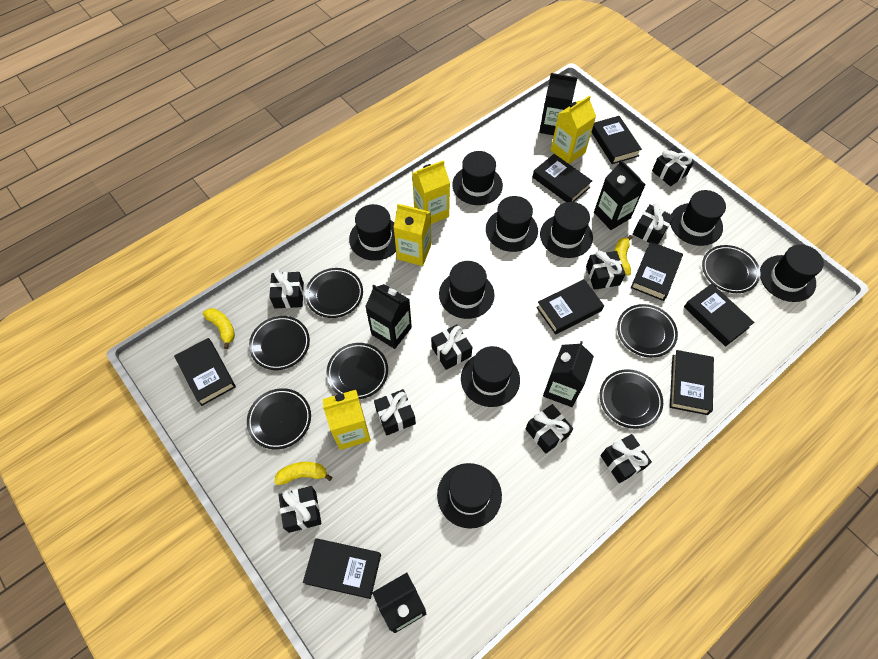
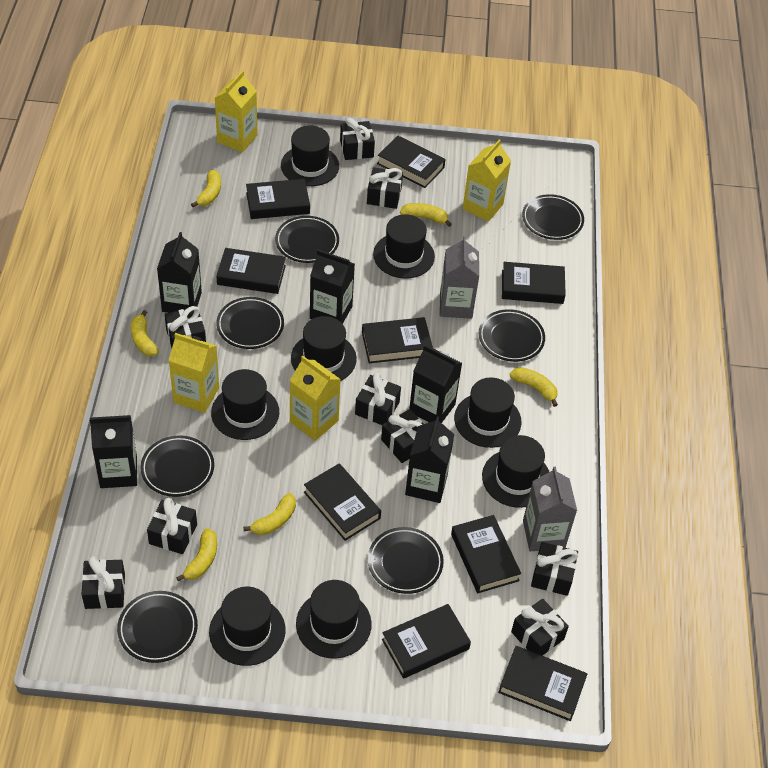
black book: [174,338,236,406] [303,538,381,599] [533,154,592,202] [536,279,604,335] [592,116,642,164] [631,242,683,301] [670,350,714,415] [684,283,755,347] = 8 -> [217,248,286,294] [246,179,310,219] [304,463,381,541] [362,317,433,363] [377,135,445,188] [382,604,471,679] [451,515,521,593] [498,646,587,721] [502,262,566,304] = 9
black hat: [349,204,396,261] [437,463,502,529] [439,261,494,319] [452,151,503,205] [461,346,520,407] [486,196,538,252] [540,202,593,258] [670,190,726,246] [760,244,824,302] = 9 -> [209,587,286,666] [211,369,279,440] [281,126,339,186] [291,316,357,381] [296,580,372,659] [373,214,435,278] [454,377,522,448] [482,435,549,508] = 8
grey carton: none = 0 -> [440,236,479,319] [523,467,577,551] = 2
yellow banana: [203,308,235,349] [274,462,332,485] [614,235,633,276] = 3 -> [131,310,159,356] [176,528,217,582] [191,170,221,207] [243,493,296,535] [400,203,452,227] [510,367,558,407] = 6

